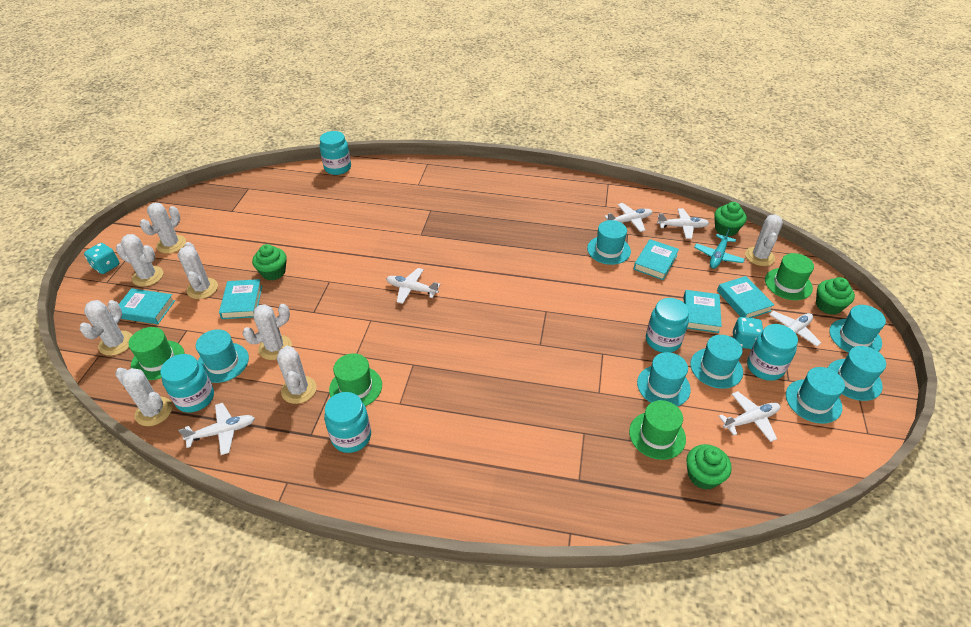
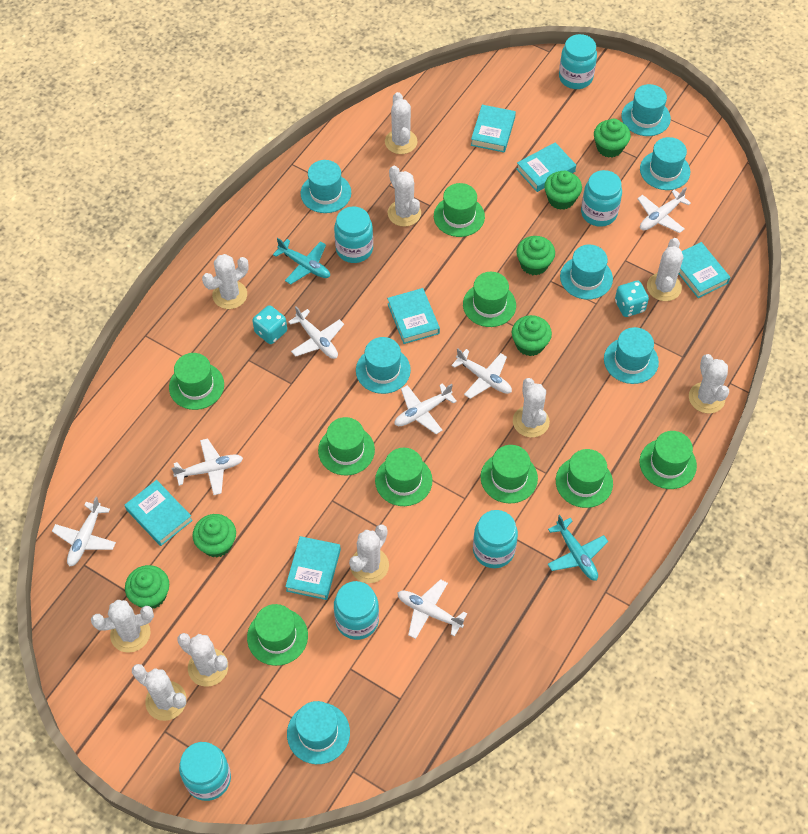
green cupcake: [252,244,287,280] [687,444,732,490] [714,202,747,236] [816,277,855,315] = 4 -> [125,565,169,609] [193,514,236,557] [512,315,552,356] [516,236,555,275] [544,171,582,210] [594,119,631,158] = 6
green hat: [128,327,184,380] [329,353,382,406] [629,400,686,460] [765,253,814,300] = 4 -> [169,353,224,410] [247,604,308,666] [318,417,375,475] [375,448,433,506] [434,183,485,237] [463,272,516,327] [480,445,538,503] [556,449,613,508] [639,431,697,489] = 9
turquoise book: [119,288,175,324] [219,279,262,319] [634,239,679,280] [684,290,722,333] [717,276,774,318] = 5 -> [125,480,193,546] [285,536,341,600] [387,288,440,344] [471,105,516,153] [516,142,576,192] [679,242,730,298] = 6
turquoise jar: [160,354,214,413] [319,131,351,175] [324,392,371,453] [646,298,689,353] [747,324,798,381] = 5 -> [179,742,231,801] [334,206,373,263] [334,581,379,640] [473,510,518,568] [559,34,597,89] [581,170,622,227] = 6
turquoise plane: [694,228,745,269] = 1 -> [273,238,330,284] [548,515,608,581] = 2
white cactus: [79,300,132,356] [115,368,172,426] [116,234,163,287] [140,203,186,254] [178,242,218,299] [242,304,292,360] [277,346,316,404] [745,215,783,266] = 8 -> [91,600,154,653] [132,664,187,721] [177,633,228,687] [202,254,248,309] [349,525,389,583] [385,92,417,154] [388,166,421,227] [513,378,550,438] [647,238,683,301] [689,354,729,413] = 10
white plane: [178,403,255,455] [386,268,440,304] [604,203,652,232] [657,208,709,239] [719,391,780,442] [769,311,821,346] = 6 -> [52,497,116,567] [172,438,243,495] [288,306,344,359] [394,383,457,434] [397,579,467,639] [451,349,512,399] [638,187,691,233] = 7

